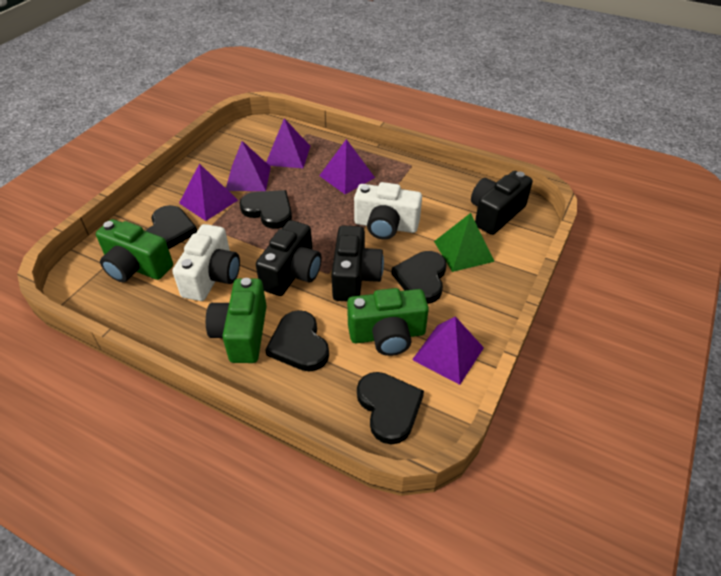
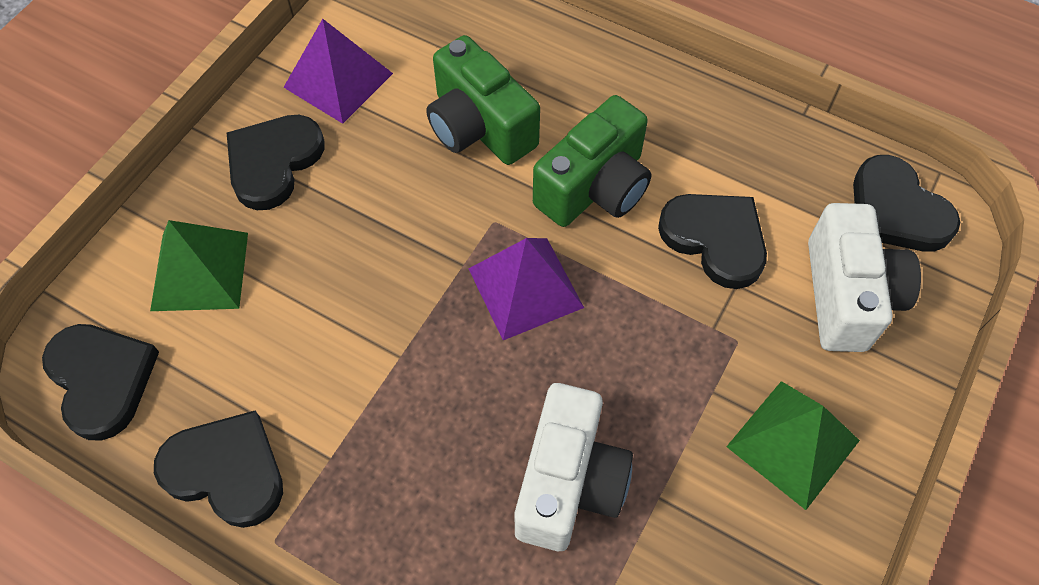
black camera: [256,220,322,296] [331,225,384,301] [471,171,533,235] = 3 -> none = 0
green camera: [96,219,173,282] [206,278,267,363] [347,288,429,356] = 3 -> [426,35,540,165] [533,95,652,227] = 2
green pyramid: [434,213,495,272] = 1 -> [150,220,248,311] [726,381,860,510] = 2
purple pyramid: [179,163,238,221] [226,141,271,191] [266,118,310,168] [319,139,375,194] [412,316,484,385] = 5 -> [283,19,393,124] [468,238,584,340] = 2

